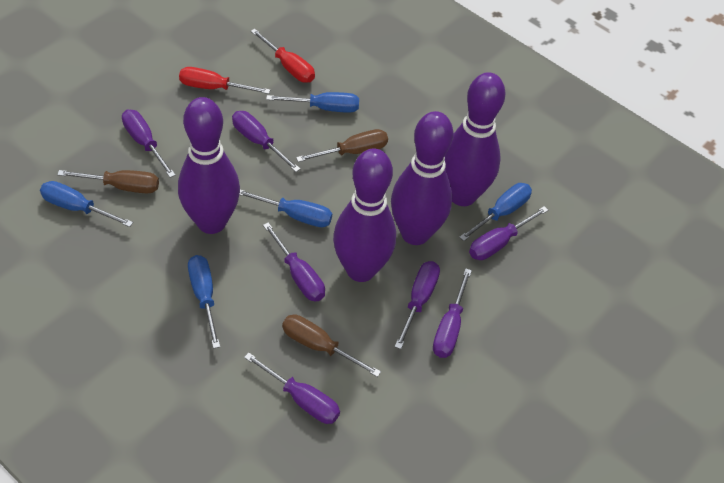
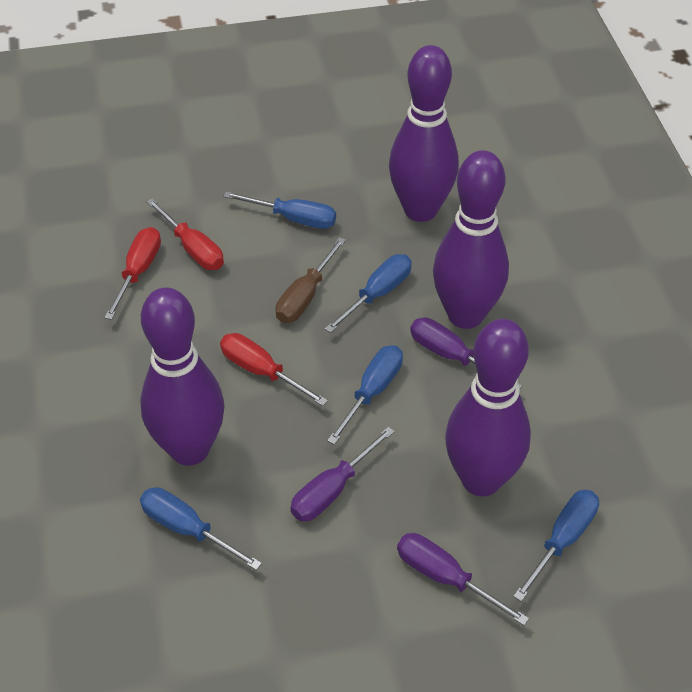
brown screwdriver: [57,170,159,194] [282,315,381,377] [296,129,388,162] = 3 -> [276,237,346,323] = 1
purple screwdriver: [122,110,175,178] [232,111,300,172] [244,353,340,424] [263,222,325,302] [395,261,440,349] [433,268,472,358] [469,206,548,260] = 7 -> [290,427,395,521] [397,533,529,626] [410,318,522,389] = 3
red screwdriver: [179,67,270,94] [251,29,315,83] = 2 -> [104,227,161,320] [146,198,224,270] [220,333,328,406] = 3

